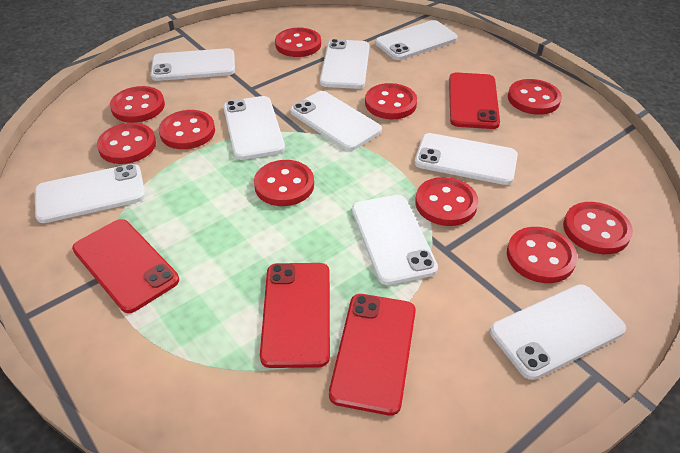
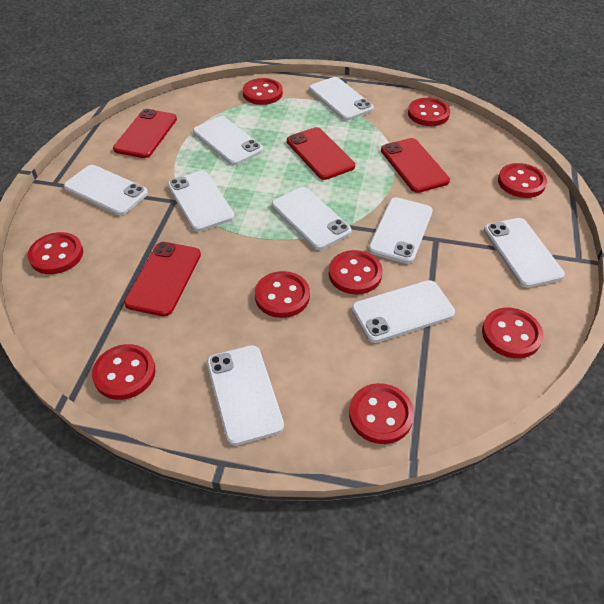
red button: [97,123,156,164] [110,86,165,123] [159,110,215,149] [254,160,314,206] [275,28,321,57] [365,83,417,119] [415,177,479,226] [507,227,578,283] [508,79,562,115] [563,202,633,254] = 10 -> [27,232,83,274] [92,344,156,400] [243,78,283,105] [255,271,310,318] [329,250,383,295] [349,383,414,444] [408,98,450,126] [482,308,543,359] [498,163,547,198] = 9

